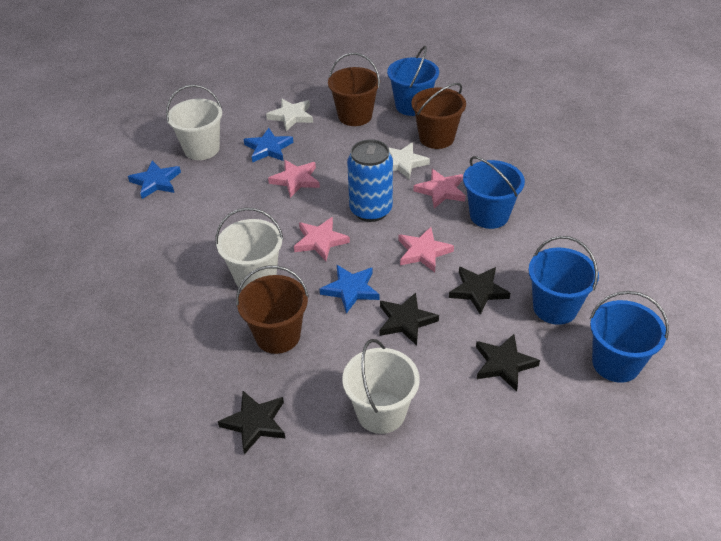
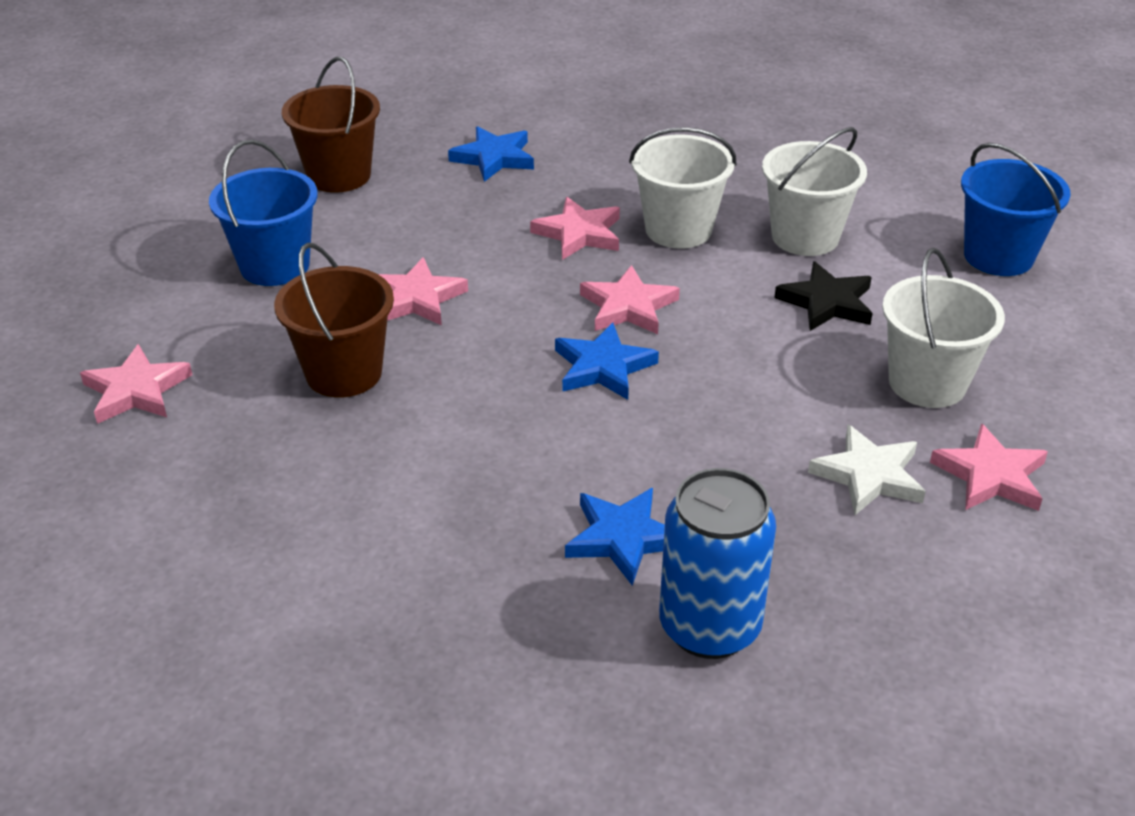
black star: [218,391,285,454] [379,292,439,345] [449,267,510,315] [476,334,540,392] = 4 -> [774,261,873,331] = 1
blue bucket: [387,46,439,116] [463,156,525,229] [528,236,599,325] [590,291,669,383] = 4 -> [209,140,318,286] [961,143,1071,276] = 2
brown bucket: [236,265,309,354] [328,53,380,126] [412,83,466,149] = 3 -> [274,243,394,398] [282,57,380,193] = 2
pink star: [268,160,320,198] [294,217,350,261] [399,227,454,272] [414,169,466,208] = 4 -> [80,344,192,424] [378,257,468,326] [530,197,620,260] [580,265,680,334] [930,423,1048,511] = 5
white star: [266,98,313,131] [388,142,430,180] = 2 -> [808,425,926,515] = 1

